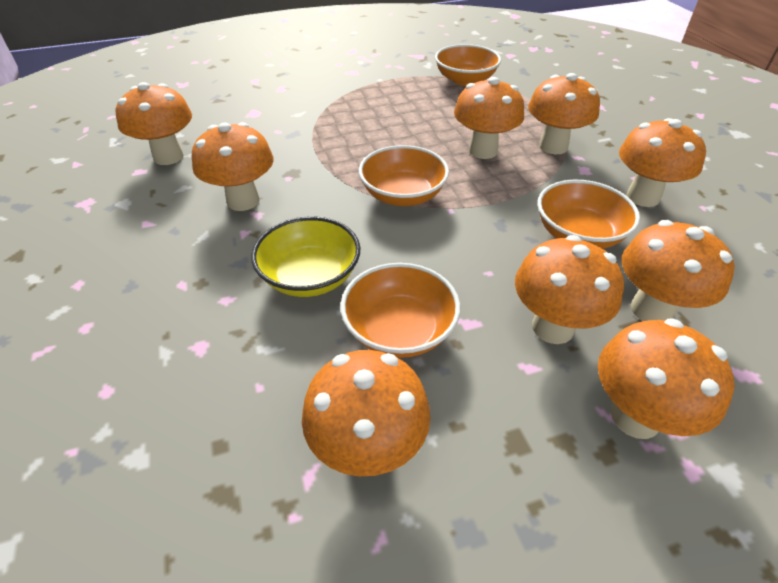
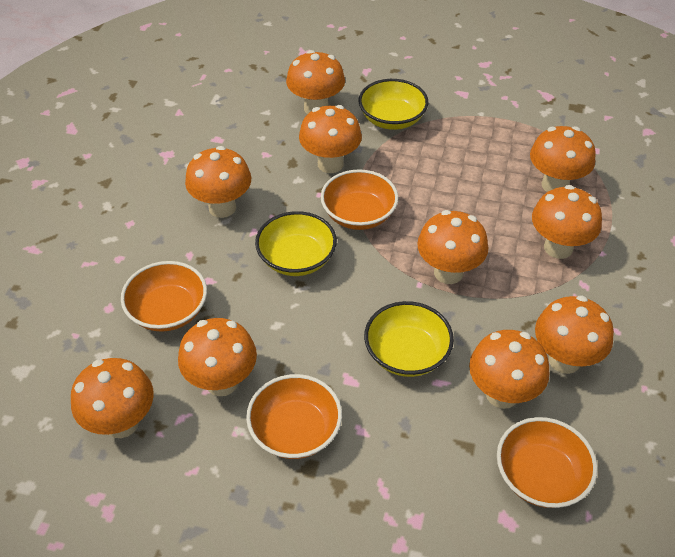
orange mushroom: [115,82,192,165] [192,122,274,211] [302,350,431,477] [454,77,524,159] [515,235,624,344] [528,73,600,154] [598,318,735,439] [619,118,706,207] [622,220,735,321] = 9 -> [71,358,154,438] [178,318,257,396] [185,146,251,218] [286,50,345,114] [299,105,362,173] [417,210,488,284] [469,330,549,409] [530,126,596,192] [532,185,602,259] [535,296,614,374] = 10
yellow bowl: [251,217,360,297] = 1 -> [255,211,337,276] [359,79,428,130] [364,301,454,377] = 3

